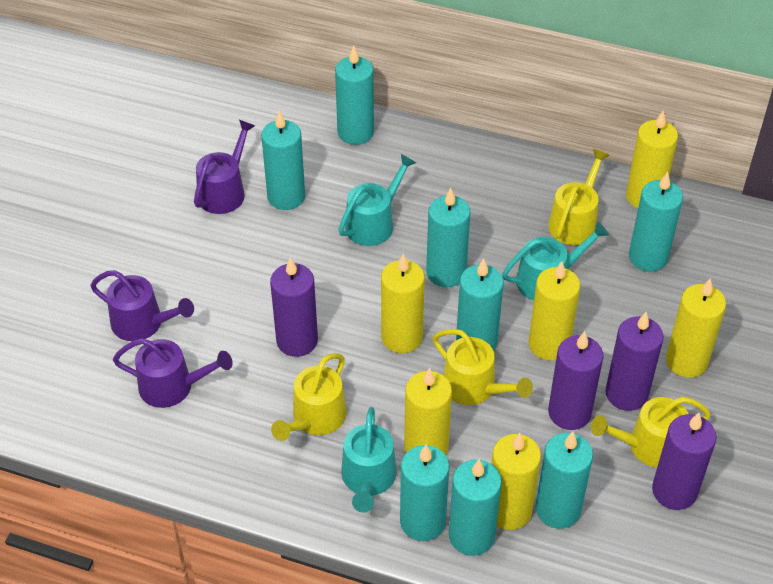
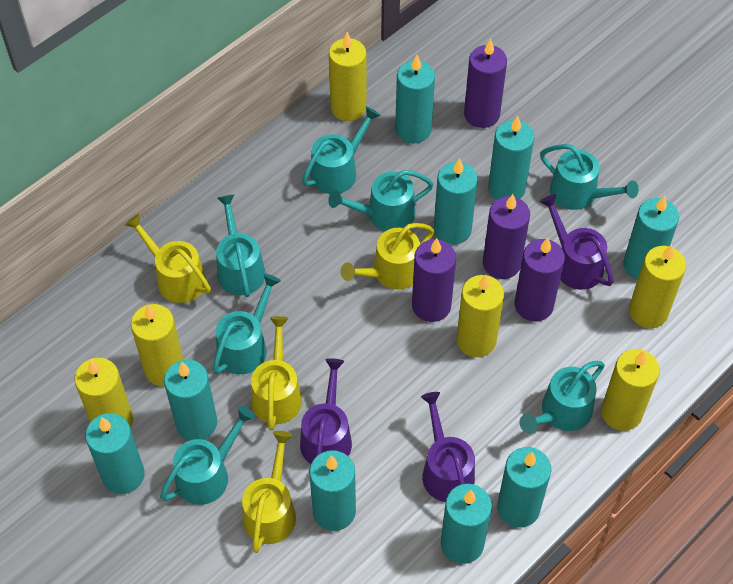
turquoise candle: [261,111,305,210] [335,46,374,145] [400,445,450,541] [426,188,471,287] [449,459,502,556] [456,258,504,351] [536,432,593,529] [629,172,683,271] = 8 -> [85,413,145,494] [164,359,217,440] [309,450,356,531] [395,55,435,144] [434,158,478,245] [441,484,492,564] [488,116,534,200] [497,447,551,527] [623,196,679,280] = 9
turquoise watering can: [338,154,416,246] [341,407,397,513] [502,221,609,300] = 3 -> [160,406,255,505] [212,274,281,374] [216,195,265,297] [302,106,381,194] [328,170,434,231] [519,361,605,433] [540,144,638,210] = 7

